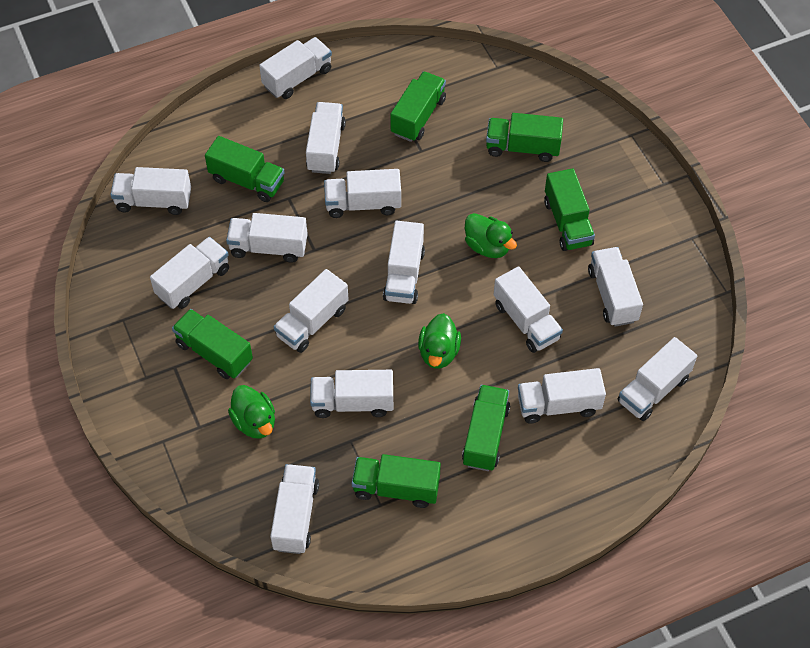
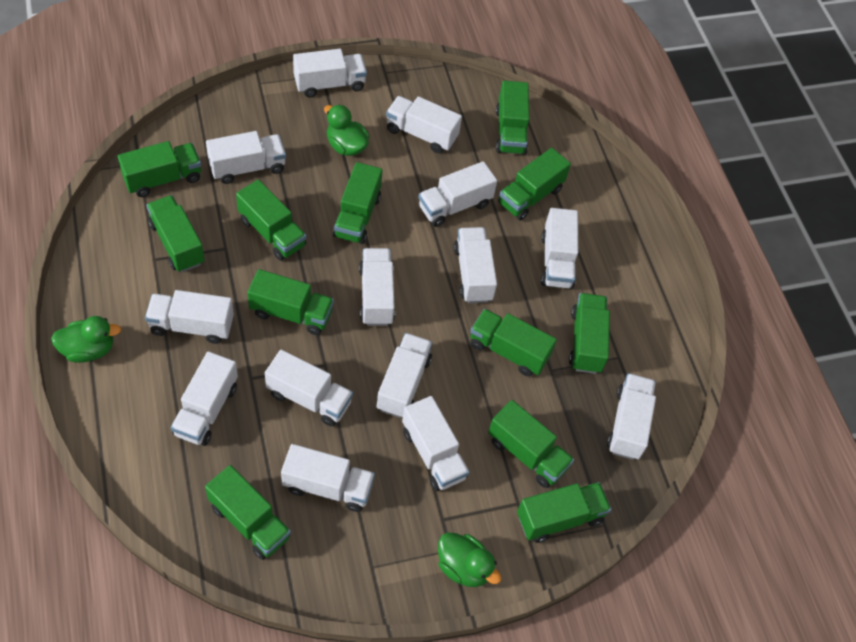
green truck: [172,309,253,379] [205,136,285,202] [352,454,441,508] [390,71,446,142] [462,385,510,471] [486,113,563,162] [544,168,595,251] = 7 -> [118,141,201,197] [146,195,205,272] [205,465,291,560] [236,180,306,261] [247,269,334,335] [333,162,382,244] [470,309,557,377] [488,400,574,488] [496,81,529,155] [498,148,571,221] [517,482,611,543] [569,293,610,374] = 12

